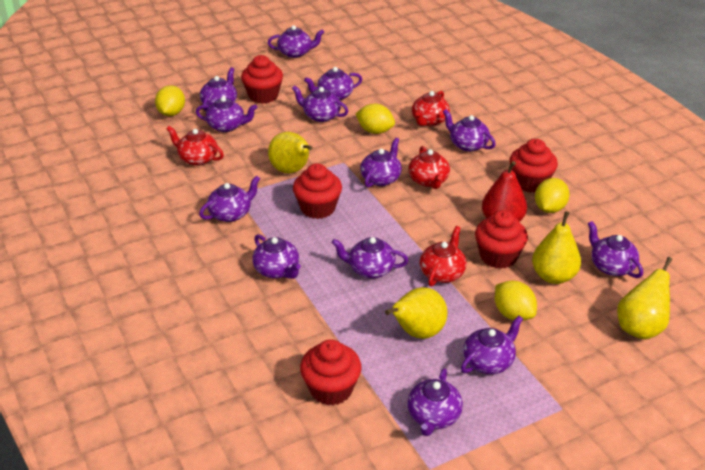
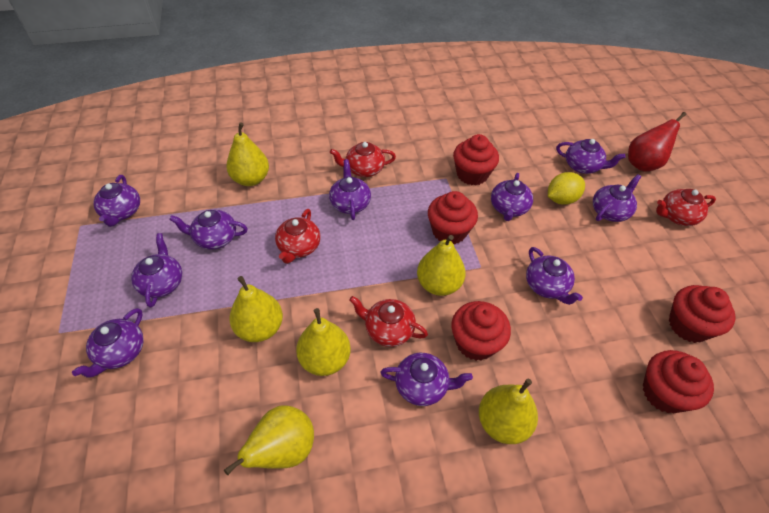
purple teapot: [196,97,258,132] [199,176,260,222] [200,67,237,111] [252,234,301,279] [268,25,324,58] [292,85,348,122] [304,67,362,100] [332,237,408,278] [360,138,402,188] [407,368,463,436] [443,109,496,152] [461,316,523,374] [588,221,643,278] = 13 -> [72,308,144,378] [93,175,140,227] [131,233,182,308] [169,210,248,250] [329,159,371,220] [380,353,473,406] [491,173,533,221] [526,247,583,305] [556,139,625,174] [593,174,641,222] = 10
yellow lemon: [155,85,185,116] [355,104,395,134] [495,281,537,321] [535,178,569,213] = 4 -> [548,172,585,205] = 1
yellow pear: [268,132,312,174] [385,287,448,339] [532,211,581,284] [617,257,672,340] = 4 -> [224,405,314,475] [226,123,269,186] [229,276,283,342] [296,308,351,376] [417,235,466,296] [479,378,538,444] = 6

